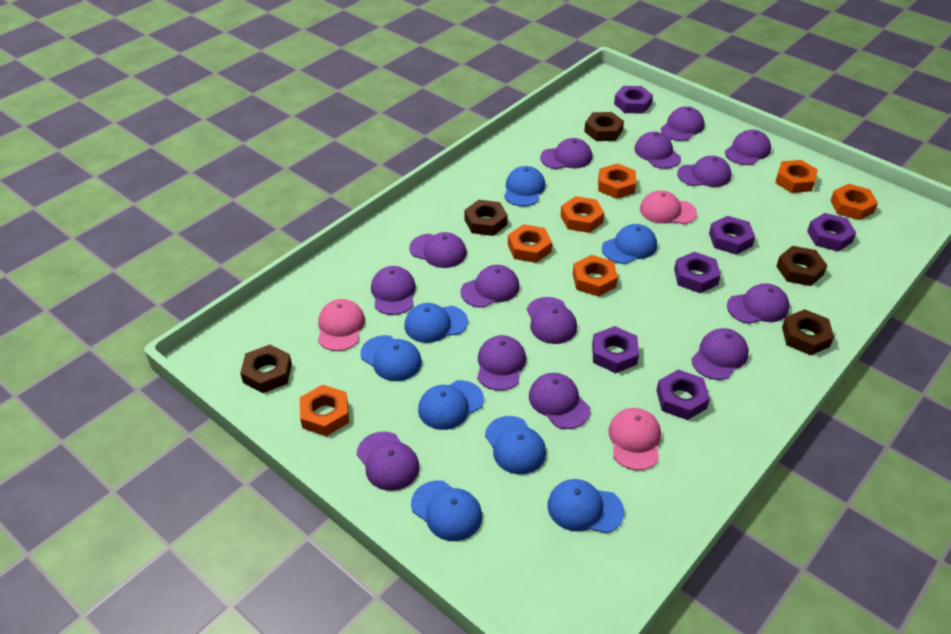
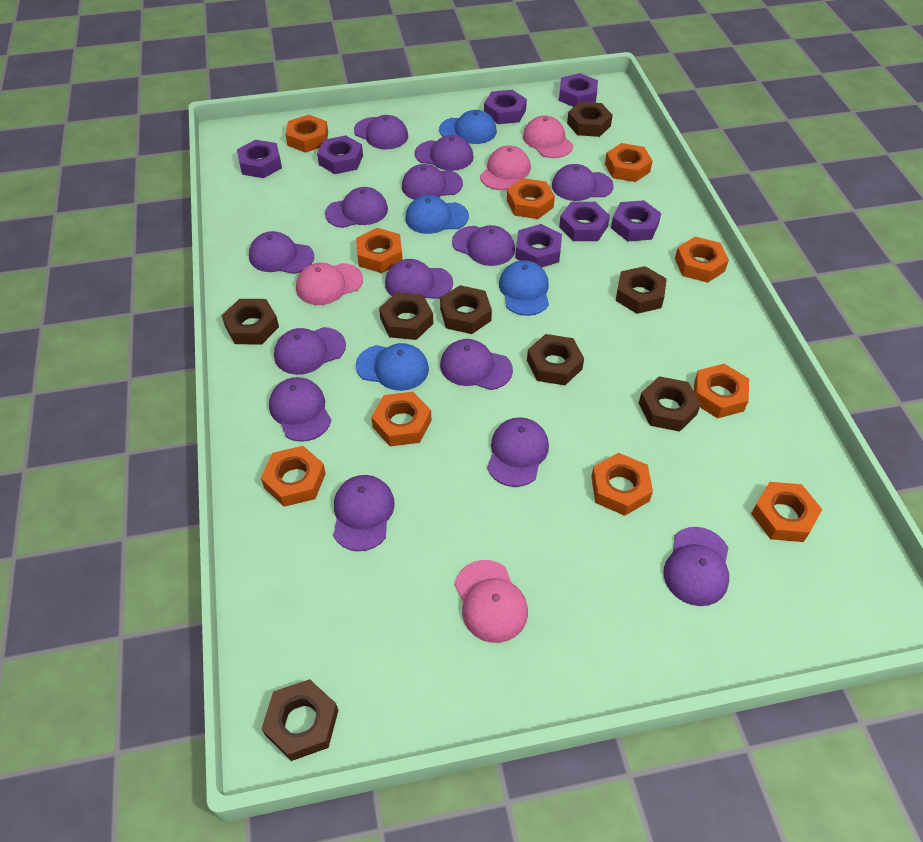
blue cap: [360,335,422,381] [404,303,468,343] [411,480,482,541] [418,380,484,430] [485,416,546,474] [504,166,545,206] [547,479,624,533] [602,224,657,264] = 8 -> [356,343,429,391] [405,195,469,234] [439,110,497,144] [499,260,549,316] = 4
brown nut: [240,345,292,393] [464,200,508,236] [584,112,624,141] [776,246,827,286] [782,309,834,355] = 5 -> [222,299,279,344] [262,679,338,761] [379,293,433,340] [440,285,492,334] [527,334,584,385] [567,102,613,137] [616,266,667,314] [639,376,701,432] = 8
orange nut: [300,385,349,436] [508,224,552,263] [560,196,604,233] [573,255,618,297] [598,163,636,199] [775,160,818,193] [830,184,878,220] = 7 -> [261,446,326,507] [285,115,328,153] [356,228,403,273] [371,392,432,446] [507,178,555,219] [591,453,653,516] [605,143,653,182] [675,237,729,283] [694,364,749,418] [751,482,822,542] = 10
pink cap: [318,299,365,351] [608,408,661,470] [640,190,697,224] = 3 -> [296,263,363,305] [455,560,528,643] [480,146,531,190] [523,115,573,158] = 4
purple nut: [592,326,639,373] [614,86,653,114] [656,369,710,420] [674,252,721,293] [709,216,755,254] [807,213,856,251] = 6 -> [237,140,282,178] [317,135,363,174] [484,90,527,124] [515,224,562,267] [559,73,598,107] [559,202,610,241] [611,200,661,241] = 7

